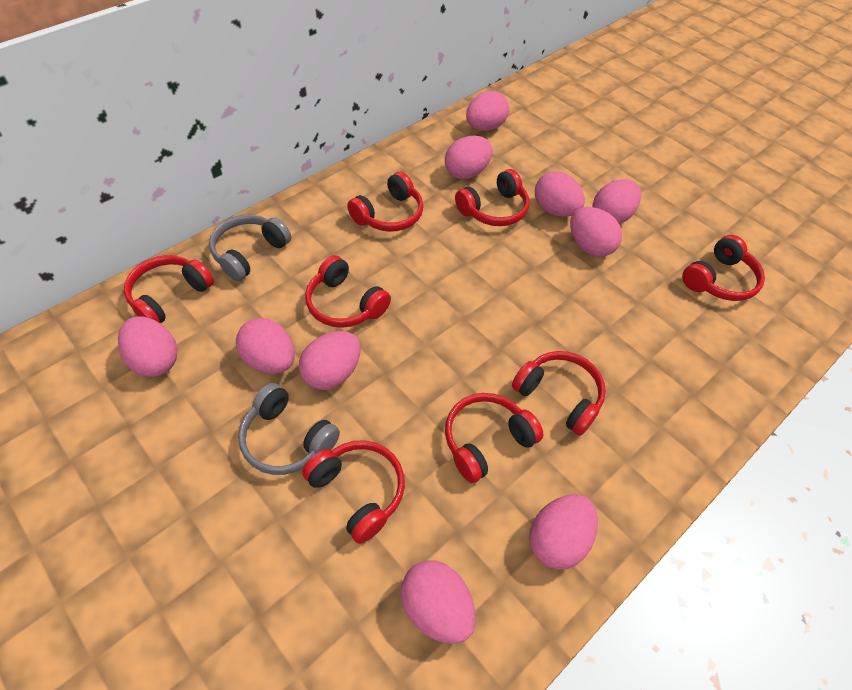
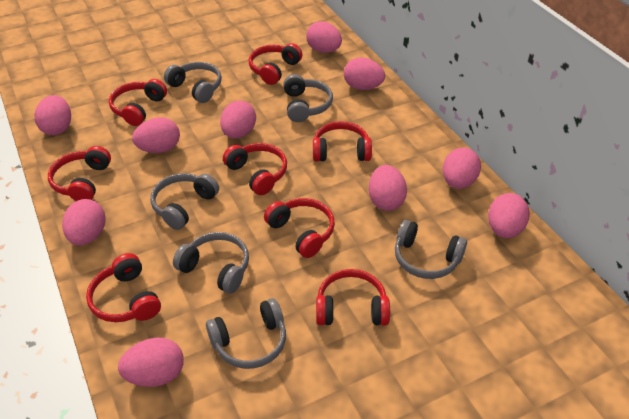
grey headphones: [209,215,291,281] [238,383,340,475] = 2 -> [150,173,219,230] [164,62,222,103] [173,232,249,294] [206,298,286,369] [283,74,333,122] [395,220,467,279] = 6

